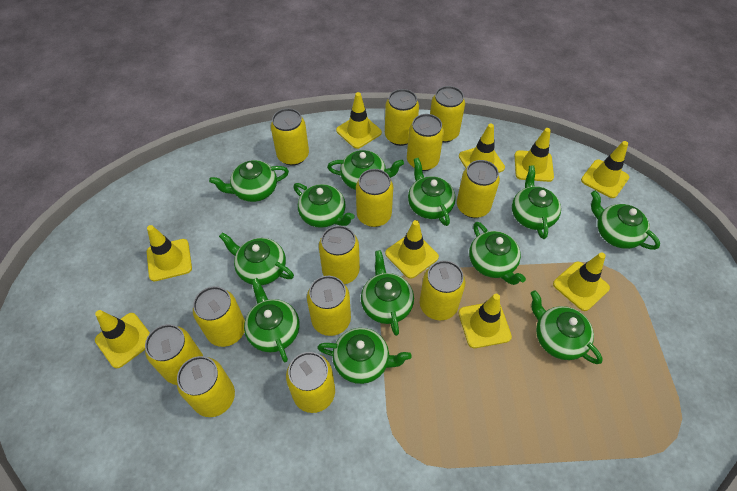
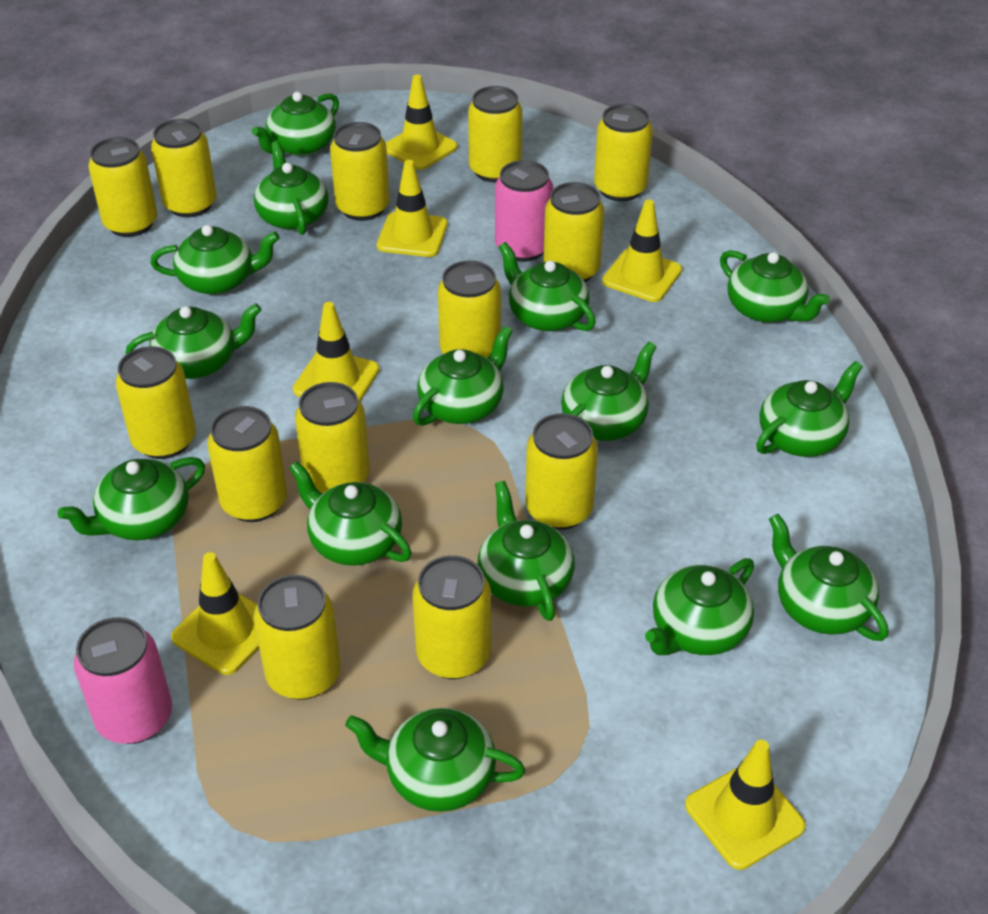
green teapot: [209,160,289,202] [219,232,294,285] [244,278,300,362] [293,183,355,228] [317,328,412,384] [327,150,404,190] [361,250,414,336] [408,158,456,226] [469,222,526,285] [512,166,561,239] [530,290,603,364] [591,191,660,250] = 12 -> [58,457,205,541] [126,304,262,379] [150,225,280,294] [252,92,339,156] [254,141,329,235] [289,461,412,566] [345,708,525,812] [413,326,513,426] [478,481,575,621] [498,242,596,331] [561,342,657,441] [645,558,754,655] [720,250,830,323] [756,361,863,457] [769,514,889,641] = 15
pink can: none = 0 -> [74,617,172,744] [495,160,553,262] = 2
yellow traffic cone: [95,310,150,368] [147,225,192,281] [336,92,382,149] [385,220,439,279] [458,294,512,348] [459,123,505,173] [515,128,554,182] [553,253,610,311] [581,141,629,198] = 9 -> [171,552,259,675] [293,302,379,401] [377,160,448,257] [386,75,458,170] [602,199,682,302] [685,740,806,870] = 6

